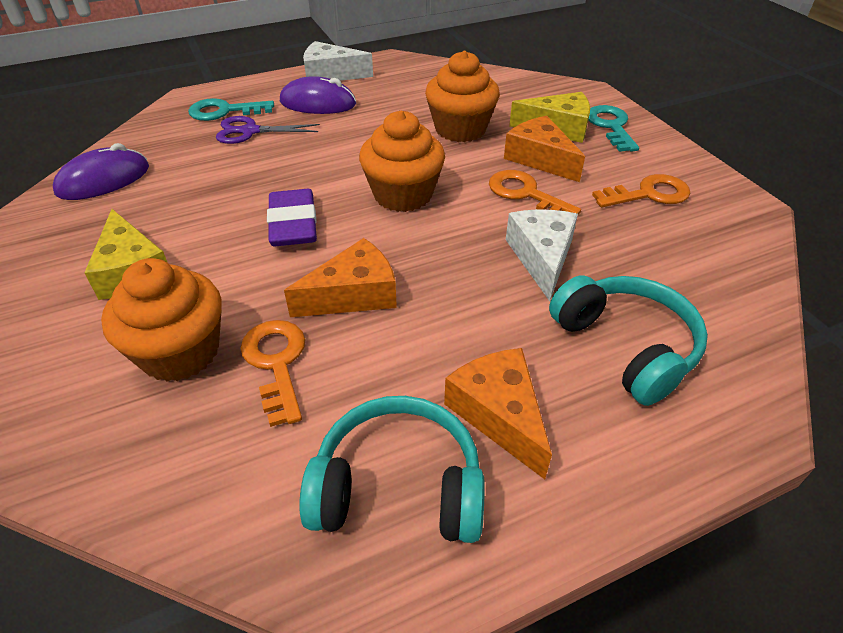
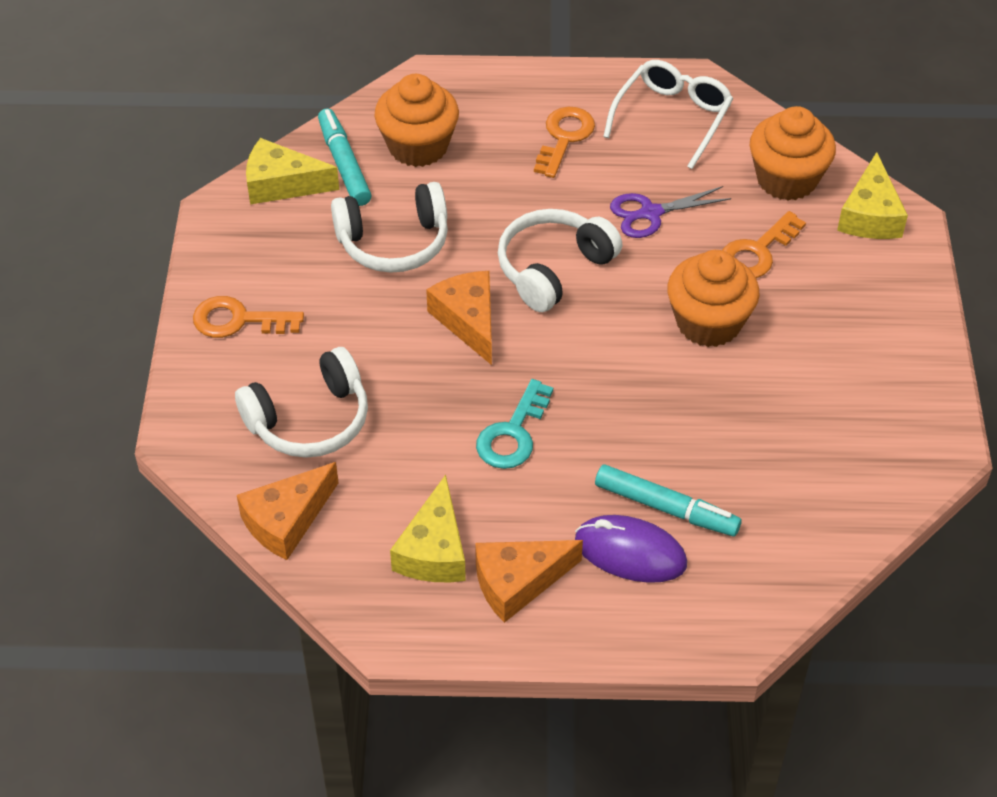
purple eraser: [267,189,317,246] = 1 -> none = 0
purple mouse: [53,143,149,200] [280,76,356,114] = 2 -> [575,515,687,583] = 1
turquoise headphones: [299,396,485,543] [549,275,708,406] = 2 -> none = 0
turquoise key: [188,98,274,121] [588,105,639,152] = 2 -> [476,379,553,469] = 1
turquoise marker: none = 0 -> [318,108,372,206] [595,464,742,536] = 2
white cheese: [303,41,373,81] [506,210,578,301] = 2 -> none = 0
white glasses: none = 0 -> [603,60,733,169] = 1
white headphones: none = 0 -> [235,347,368,458] [331,182,448,273] [498,209,622,312] = 3
yellow cheese: [84,209,168,300] [509,92,590,143] = 2 -> [246,138,339,205] [390,475,466,582] [837,152,908,239] = 3

